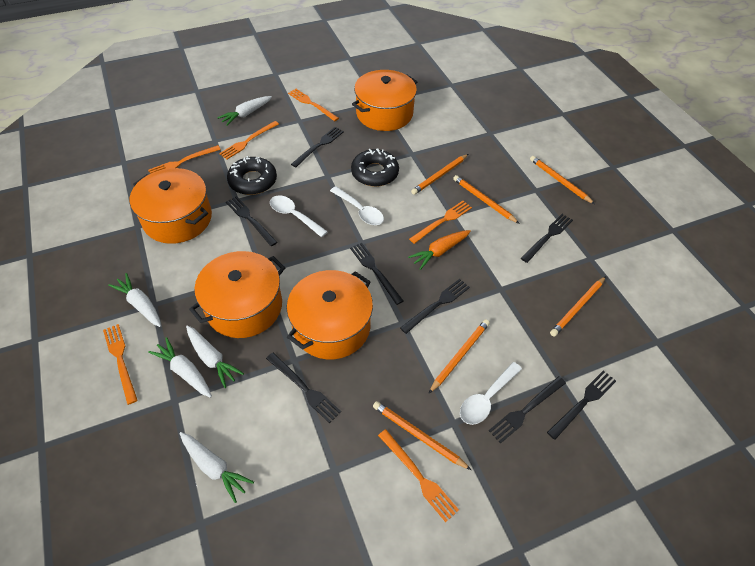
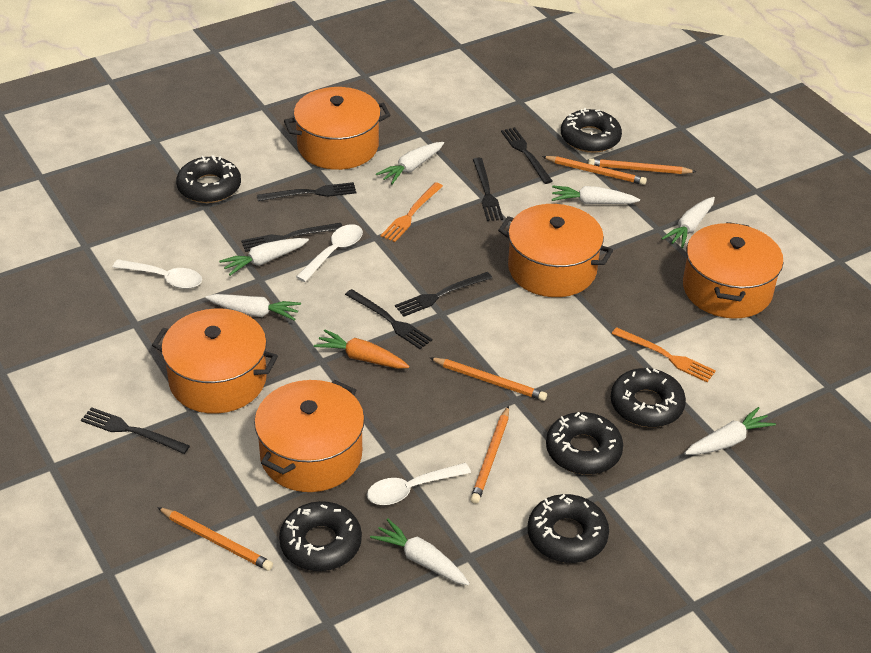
black donut: [227,156,277,195] [351,149,399,187] = 2 -> [176,155,241,203] [279,501,362,571] [528,494,609,563] [546,412,623,475] [561,108,622,153] [611,368,686,427] = 6
black fork: [226,196,277,246] [266,353,341,423] [291,127,344,167] [350,243,403,305] [400,279,470,334] [489,376,566,444] [521,214,573,263] [547,370,616,440] = 8 -> [81,407,190,454] [241,223,342,252] [257,182,356,201] [345,289,432,349] [395,272,492,317] [473,158,503,221] [501,127,553,184] = 7
orange fork: [103,324,138,405] [148,145,221,174] [219,121,279,159] [288,89,339,121] [378,429,459,522] [409,201,472,244] = 6 -> [380,182,443,242] [612,327,716,382] = 2
orange pencil: [373,401,471,470] [411,154,468,195] [428,319,490,394] [453,175,520,224] [530,156,595,204] [550,276,606,337] = 6 -> [157,507,273,571] [430,358,547,401] [470,406,509,504] [542,156,647,185] [588,158,696,174] = 5
orange pot: [130,168,212,244] [189,251,285,338] [287,270,373,359] [352,70,417,131] = 4 -> [152,308,278,414] [254,380,364,492] [284,87,390,170] [498,204,613,297] [683,222,783,319] = 5
white carrot: [108,273,161,327] [148,337,212,398] [179,432,254,503] [186,325,244,388] [217,96,272,126] = 5 -> [205,294,301,321] [219,238,309,276] [370,519,470,585] [376,142,444,184] [552,186,640,204] [661,197,715,248] [684,407,776,455] = 7

